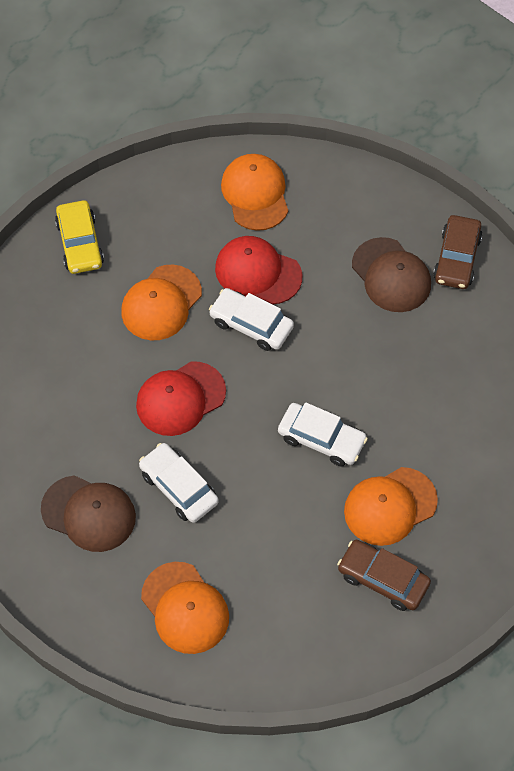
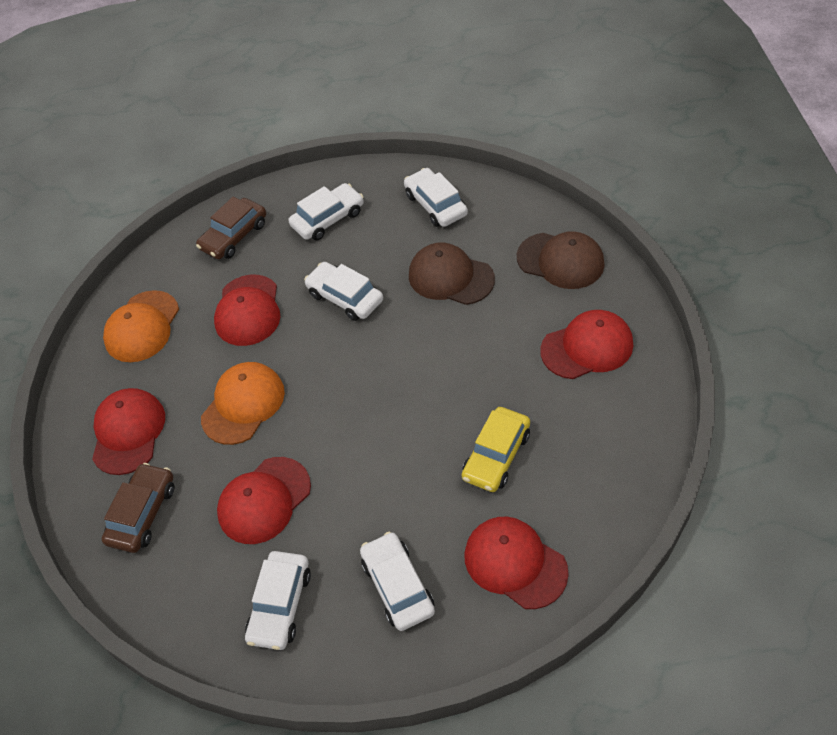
orange cap: [121,265,202,340] [141,562,229,654] [221,154,288,231] [344,467,438,546] = 4 -> [103,290,179,362] [201,362,285,445] = 2
red cap: [136,361,226,436] [215,236,303,304] = 2 -> [92,388,165,475] [214,275,281,346] [217,457,311,544] [465,517,569,609] [540,310,633,379] = 5
white car: [139,443,219,523] [209,288,294,351] [278,402,368,467] = 3 -> [245,551,311,650] [289,183,364,241] [304,262,383,321] [360,532,435,631] [404,168,468,227] = 5

